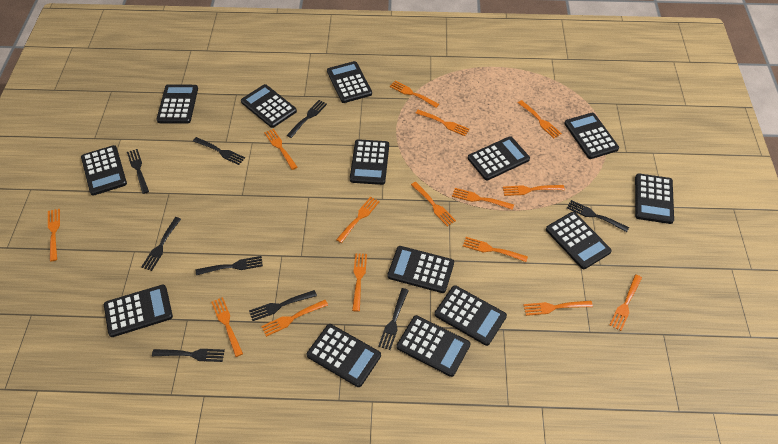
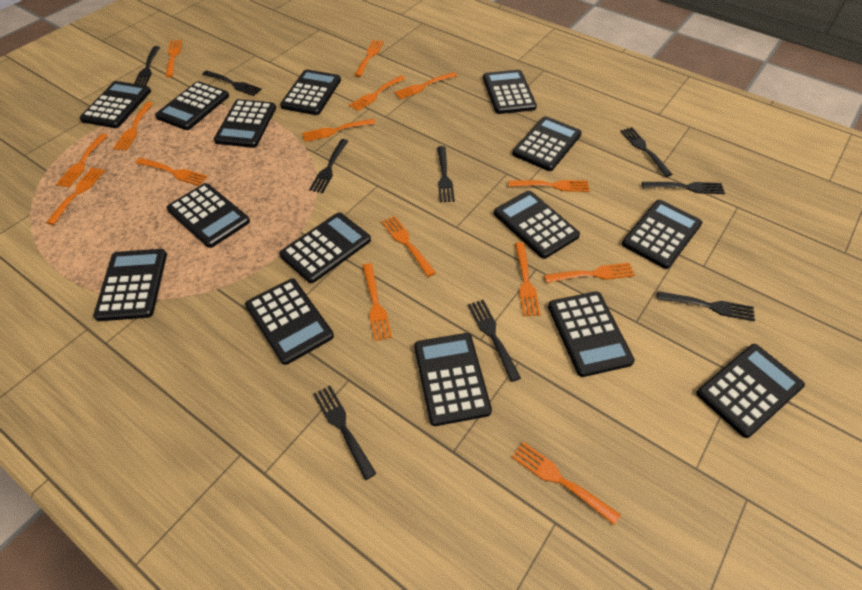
black calculator: [81,145,127,196] [104,285,173,337] [156,84,198,124] [241,84,297,128] [307,324,381,387] [327,61,372,103] [350,139,389,185] [387,246,454,293] [397,315,470,377] [434,285,507,346] [468,136,530,181] [546,212,612,269] [564,113,619,159] [635,173,674,224] = 14 -> [79,81,151,128] [93,249,167,321] [155,81,229,130] [167,183,250,248] [214,99,276,148] [245,279,334,365] [279,213,371,283] [280,69,341,115] [414,333,492,426] [483,70,537,114] [494,191,580,259] [512,116,582,171] [548,292,635,377] [622,200,703,269] [696,344,805,438] = 15

